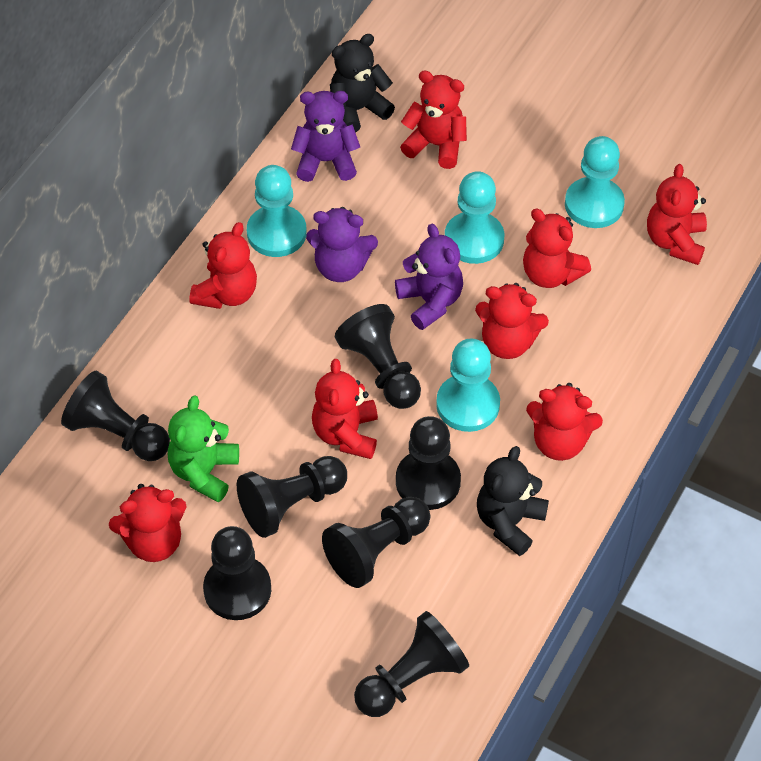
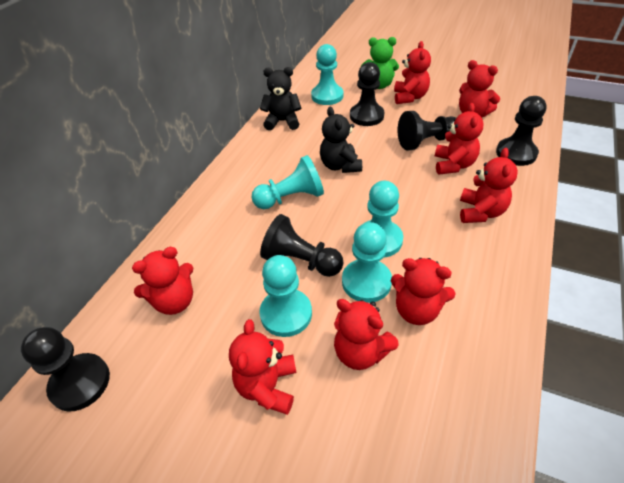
black pawn: [61,371,170,461] [203,526,271,620] [237,456,347,538] [322,497,430,588] [335,304,421,409] [354,611,469,717] [396,416,461,510] = 7 -> [21,327,110,412] [260,214,343,277] [350,62,384,126] [398,111,455,151] [496,96,547,166] = 5
purple teddy bear: [291,91,360,182] [306,207,378,282] [395,224,463,330] = 3 -> none = 0
turquoise pawn: [247,165,307,257] [436,339,500,432] [445,171,504,264] [565,136,625,228] = 4 -> [252,155,324,209] [259,255,312,337] [311,44,344,105] [342,222,392,303] [365,181,403,257] = 5

